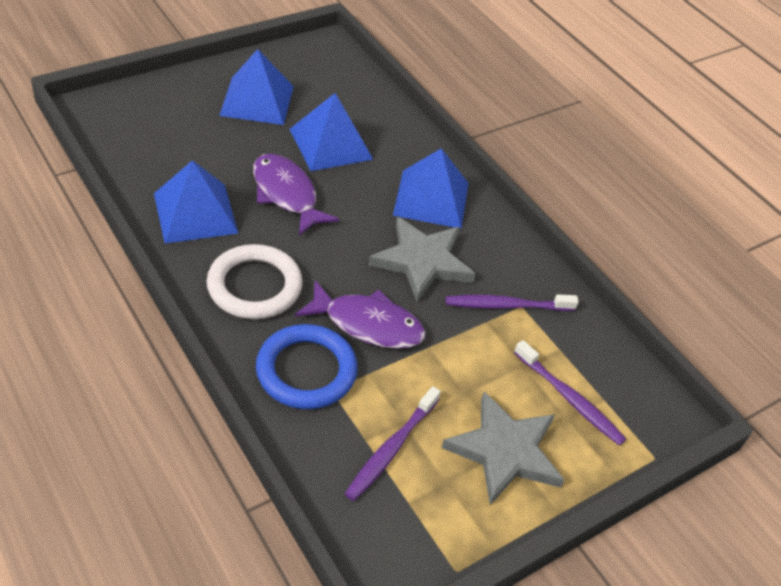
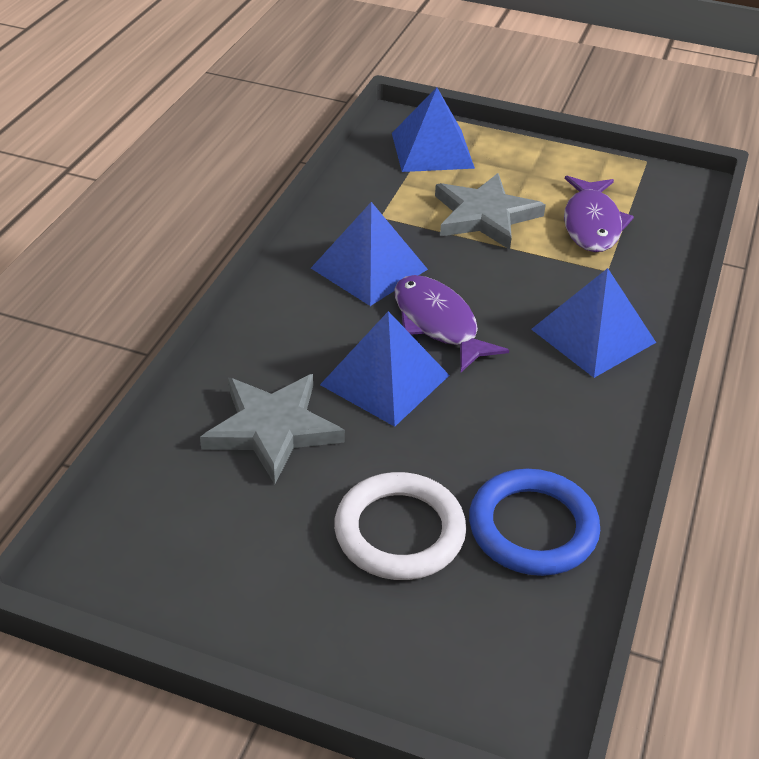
purple toothbrush: [345,386,441,501] [446,295,579,311] [514,340,626,445] = 3 -> none = 0

